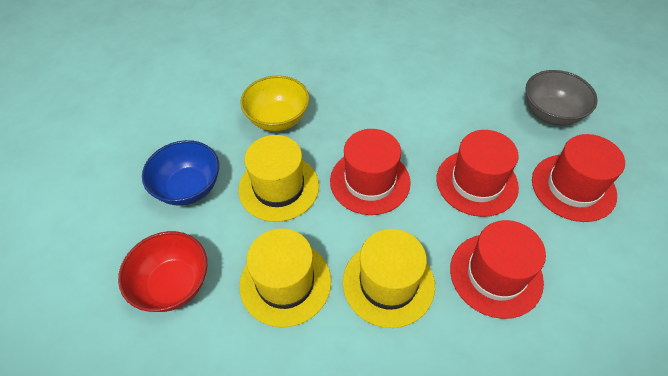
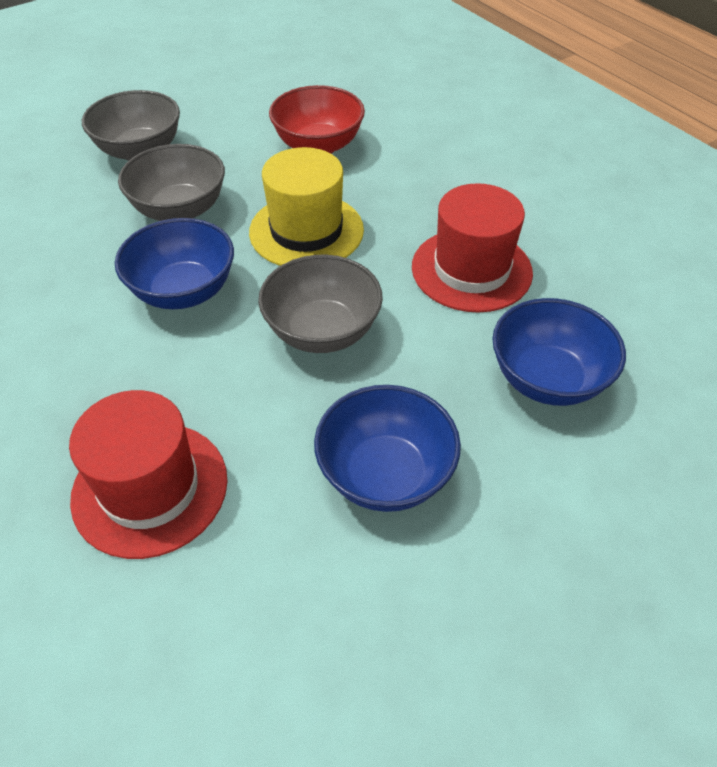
blue bowl: [142,140,219,206] = 1 -> [115,218,234,309] [314,385,461,512] [492,298,626,406] = 3
grey bowl: [525,70,598,126] = 1 -> [82,90,180,161] [118,144,225,221] [258,255,383,353] = 3
red hat: [330,129,411,215] [436,130,519,217] [450,220,546,319] [532,134,625,222] = 4 -> [69,390,228,559] [412,183,533,313] = 2
yellow bowl: [240,75,309,131] = 1 -> none = 0
yellow hat: [238,135,319,222] [239,228,331,327] [343,229,435,328] = 3 -> [249,147,364,266] = 1

